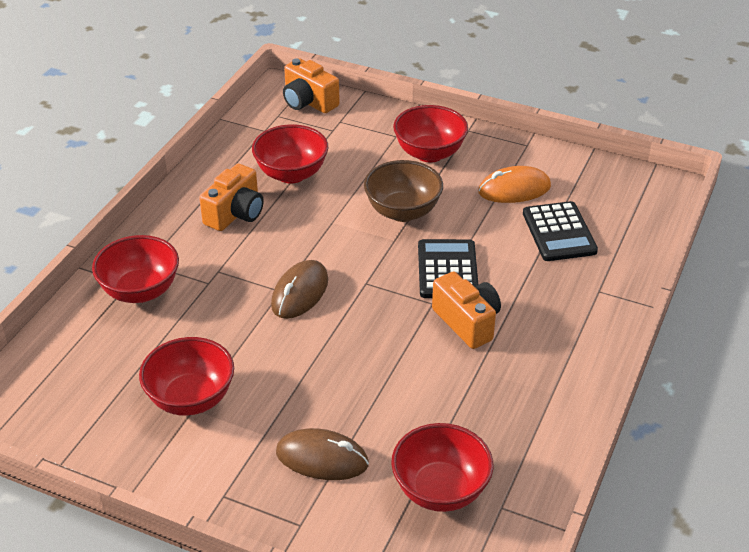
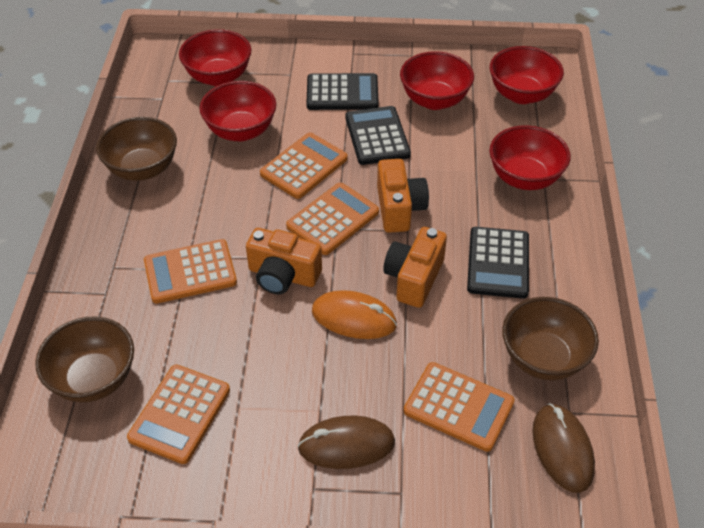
black calculator: [418,239,478,298] [523,201,598,261] = 2 -> [306,73,379,110] [345,106,411,165] [467,227,529,299] = 3
brown bowl: [364,160,443,222] = 1 -> [35,316,134,402] [96,117,177,181] [502,297,599,380] = 3
orange calculator: none = 0 -> [127,364,230,464] [144,239,237,303] [260,133,348,199] [286,183,379,255] [404,362,515,452] = 5

